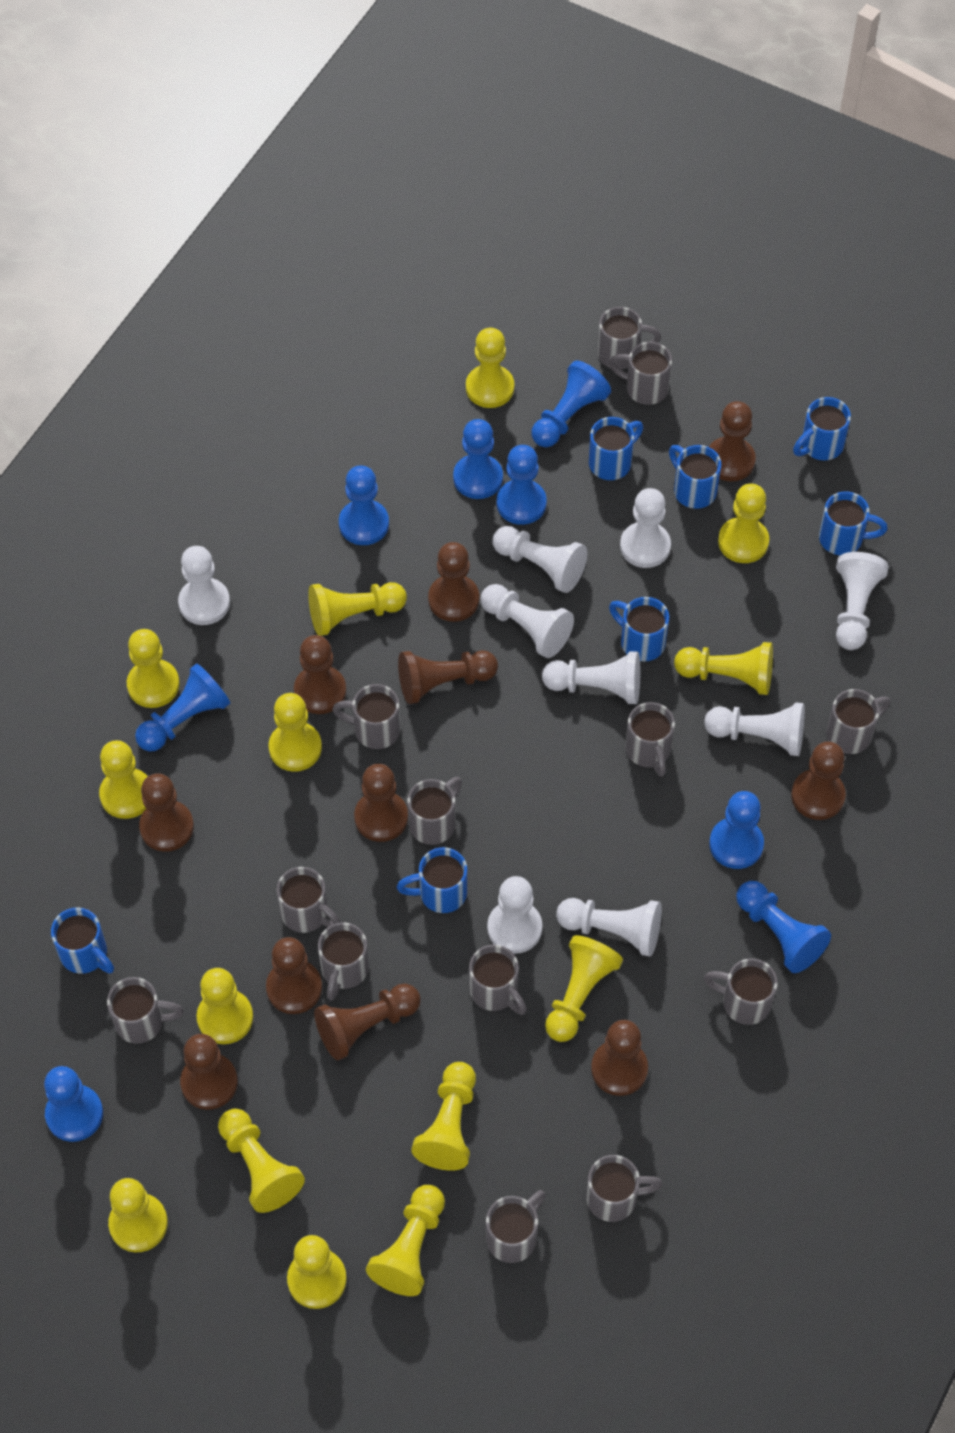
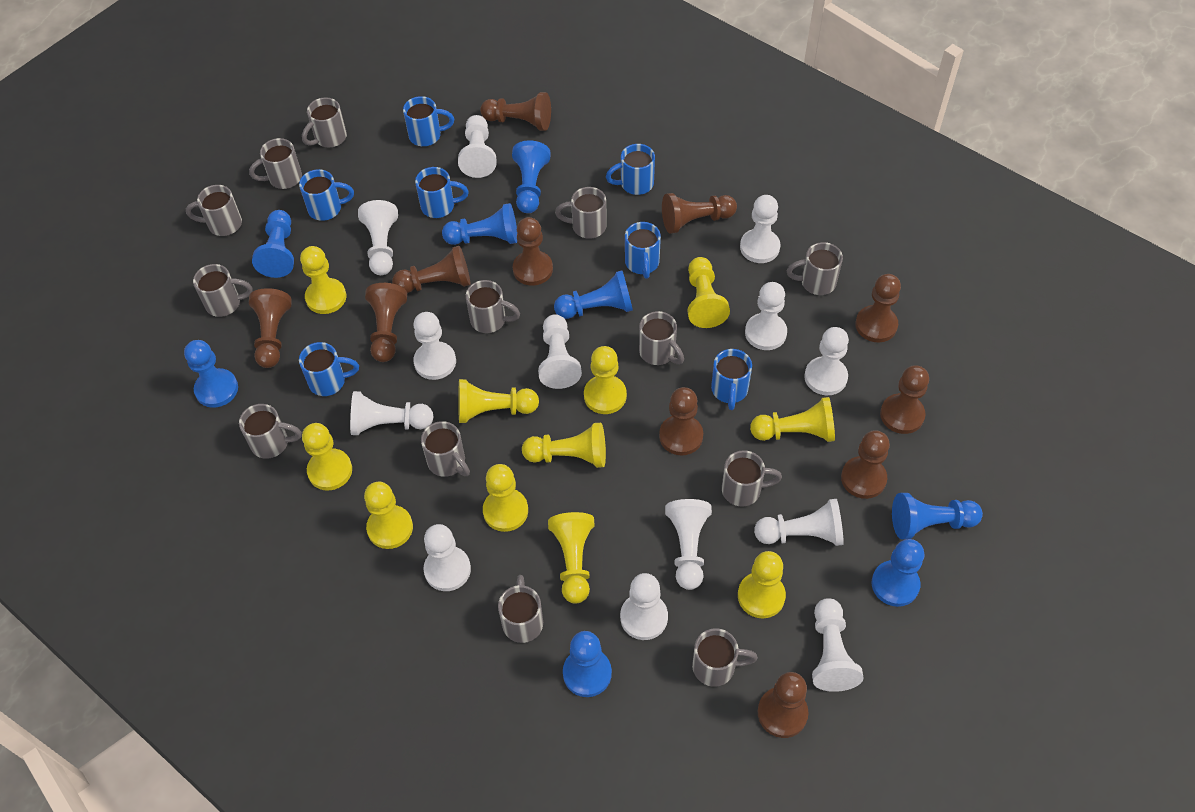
white pawn: [178,546,230,625] [480,584,574,658] [487,876,542,954] [493,526,587,593] [542,651,640,704] [556,898,662,957] [620,488,671,568] [704,702,805,756] [836,552,889,650] = 9 -> [350,391,433,435] [358,200,398,275] [413,312,456,380] [423,524,471,591] [458,115,497,178] [538,314,582,389] [620,573,668,640] [665,499,712,590] [740,195,780,263] [745,282,787,350] [754,499,844,546] [804,327,849,395] [812,598,864,692] = 13
yellow pawn: [99,740,148,819] [108,1178,168,1252] [127,629,180,708] [197,968,253,1044] [218,1108,305,1213] [269,693,322,772] [287,1235,347,1309] [308,582,407,636] [366,1185,445,1296] [411,1062,476,1171] [466,328,514,408] [545,935,623,1042] [674,642,773,695] [718,483,769,563] = 14 -> [300,246,346,314] [302,423,352,490] [364,482,413,549] [458,379,539,423] [483,464,528,532] [522,423,606,468] [548,512,595,604] [584,346,627,414] [688,257,730,328] [738,551,786,618] [750,397,835,442] = 11

